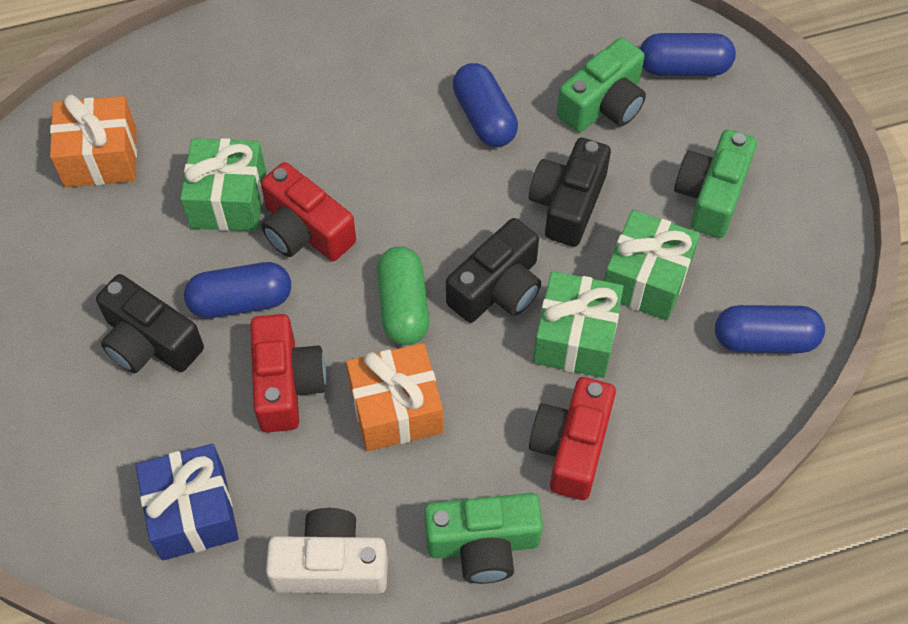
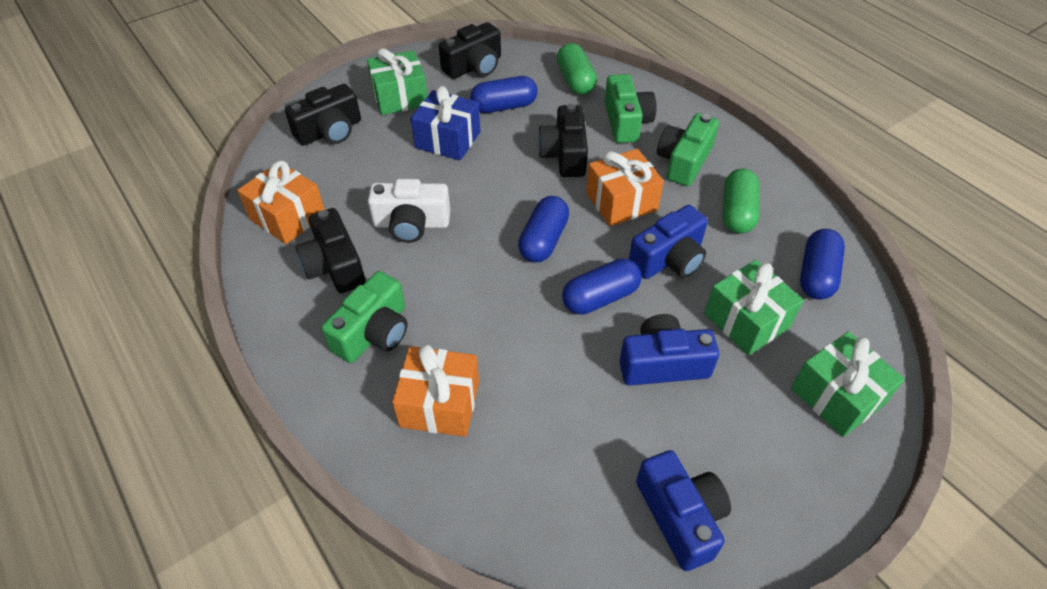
black camera: [96,274,204,373] [446,218,541,323] [529,138,611,247] = 3 -> [285,84,361,146] [295,208,366,293] [439,22,501,79] [538,104,588,177] = 4
blue camera: none = 0 -> [620,314,719,385] [629,205,708,279] [636,450,731,571] = 3
green capsule: [377,246,429,345] = 1 -> [557,43,597,95] [723,168,759,234] = 2
orange gift: [50,95,137,188] [346,343,443,451] = 2 -> [237,161,325,244] [392,344,479,437] [586,149,664,226] = 3
red camera: [250,314,327,433] [261,162,356,261] [529,377,616,500] = 3 -> none = 0

